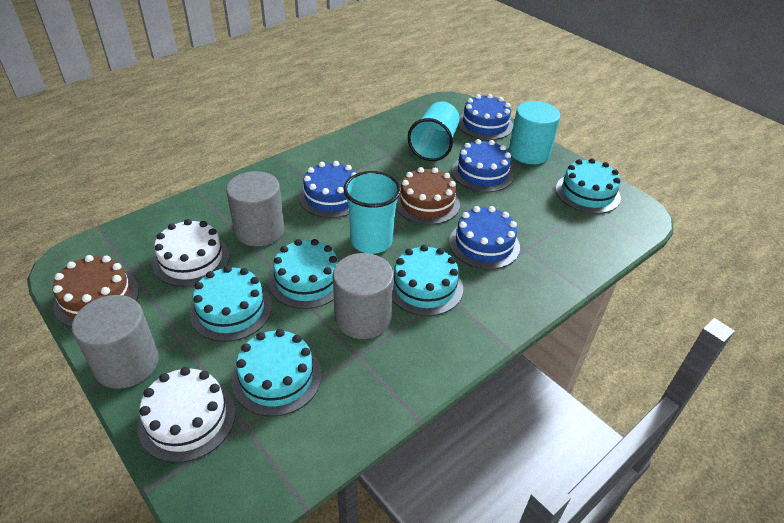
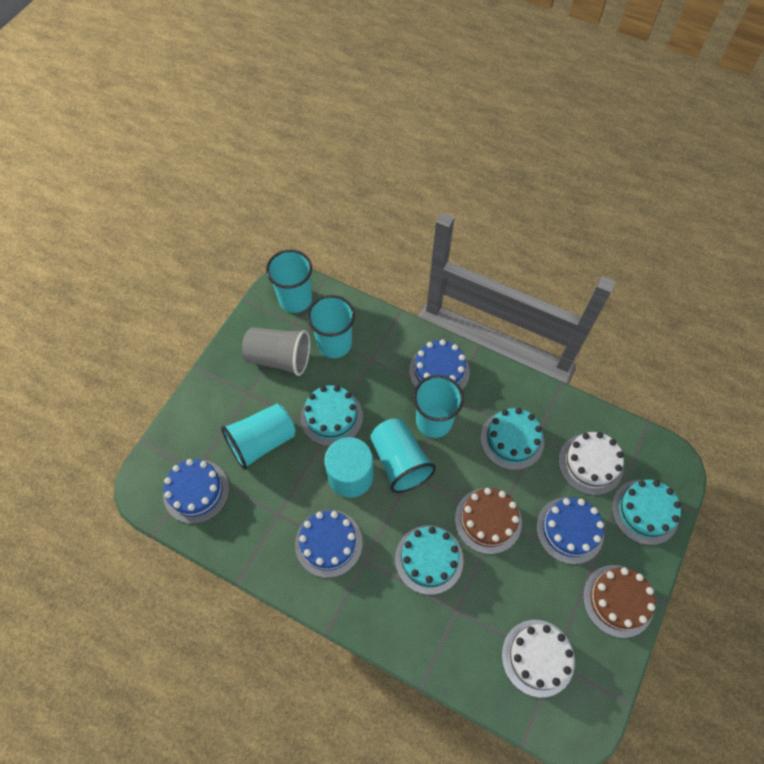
grey cup: none = 0 -> [242,327,310,376] = 1
grey cylinder: [72,295,159,389] [226,171,284,247] [333,253,394,339] = 3 -> none = 0
turquoise cake: [190,266,272,342] [232,329,322,416] [269,239,338,309] [392,245,463,316] [556,158,621,214] = 5 -> [301,385,363,446] [395,526,464,595] [481,408,544,470] [612,479,681,545] = 4
turquoise cup: [343,171,401,254] [408,101,460,161] = 2 -> [221,404,296,470] [266,250,312,313] [307,295,355,358] [370,418,436,493] [413,375,464,438] = 5

